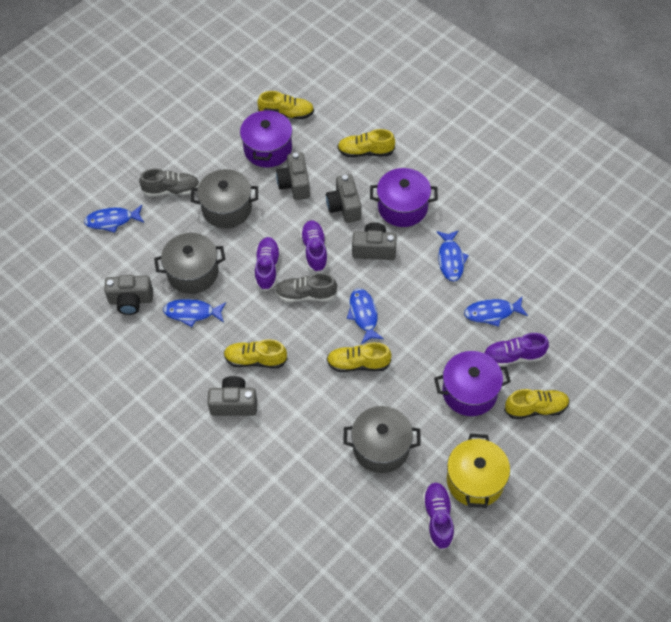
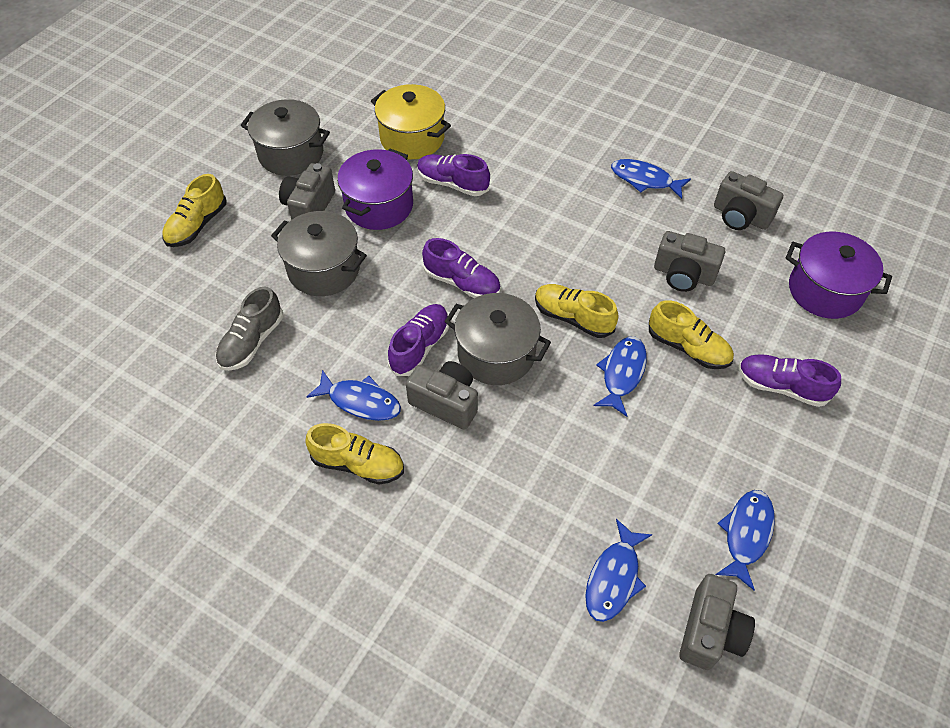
grey shoe: [139,169,199,197] [275,273,337,302] = 2 -> [215,287,283,371] = 1
purple pot: [240,108,292,167] [370,168,438,227] [434,351,511,416] = 3 -> [337,148,413,230] [785,232,892,319] = 2
yellow shoe: [224,339,288,368] [257,91,314,119] [327,342,392,372] [337,129,395,157] [504,389,570,419] = 5 -> [162,174,227,247] [305,423,404,485] [535,284,619,338] [649,300,734,369] = 4

